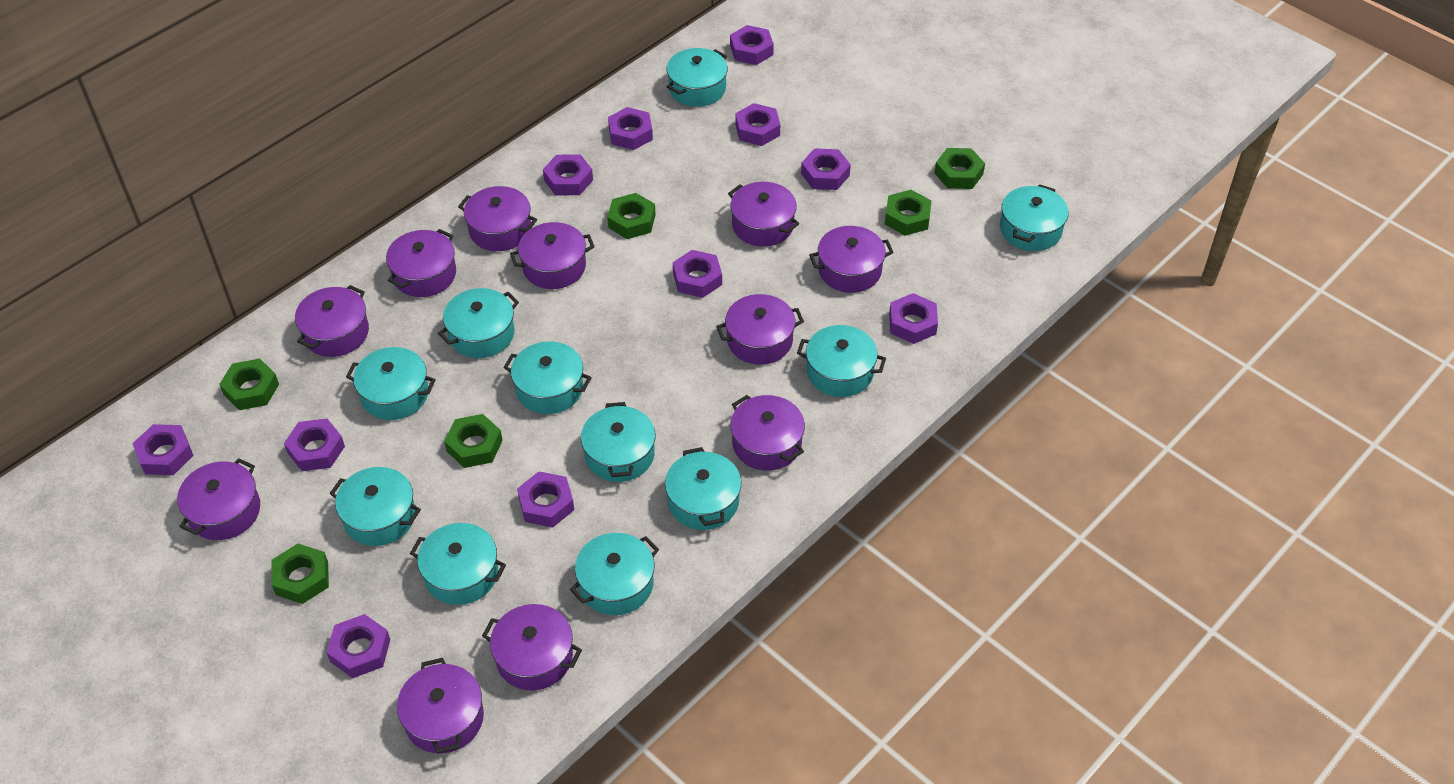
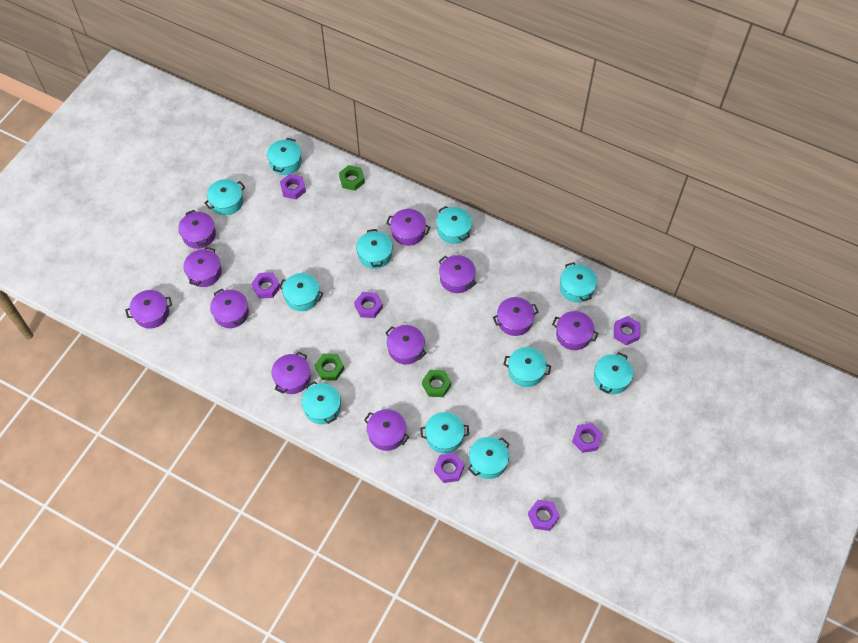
green nut: [219,359,279,410] [272,544,329,604] [444,414,503,468] [607,193,656,239] [885,190,932,236] [935,148,985,189] = 6 -> [315,353,344,381] [339,165,365,191] [422,370,451,397] = 3
purple nut: [132,424,194,475] [284,418,345,471] [326,614,390,678] [517,471,574,528] [543,154,593,196] [608,107,653,150] [673,250,722,298] [730,25,774,65] [735,103,780,146] [801,148,851,190] [889,293,938,344] = 11 -> [251,273,280,298] [280,174,306,199] [354,292,383,318] [434,453,464,483] [528,500,560,531] [572,423,603,453] [614,316,640,345] = 7

